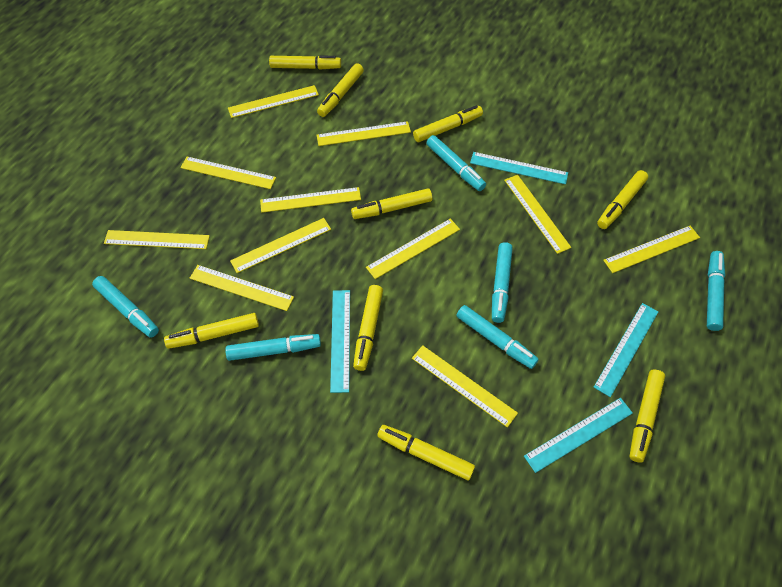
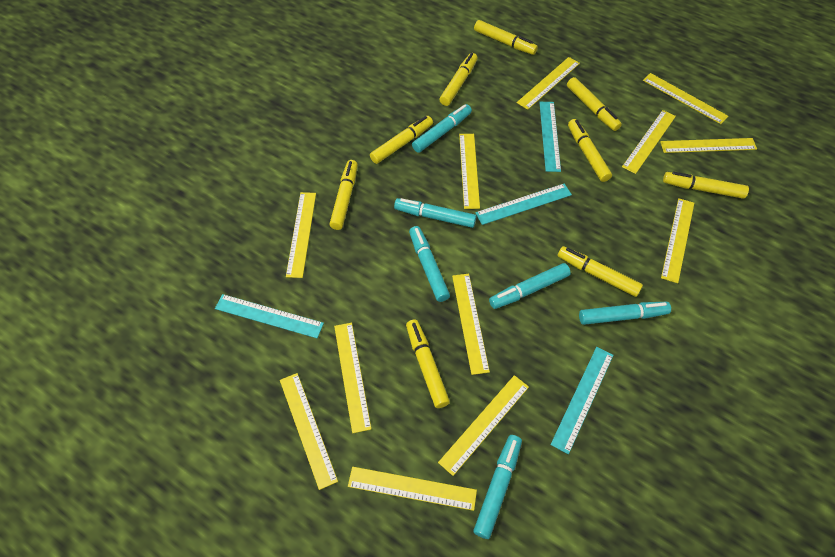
yellow ruler: [104,230,210,249] [180,157,276,189] [190,265,294,311] [228,85,319,118] [230,218,331,273] [260,187,361,213] [317,121,411,146] [366,219,460,279] [412,345,518,427] [504,175,571,254] [603,226,700,273] = 11 -> [280,373,338,490] [286,192,316,278] [334,323,372,433] [348,467,477,511] [438,375,529,476] [452,274,490,375] [459,134,480,209] [517,57,580,110] [622,110,676,174] [643,73,728,124] [660,138,757,153] [661,198,694,283] = 12

